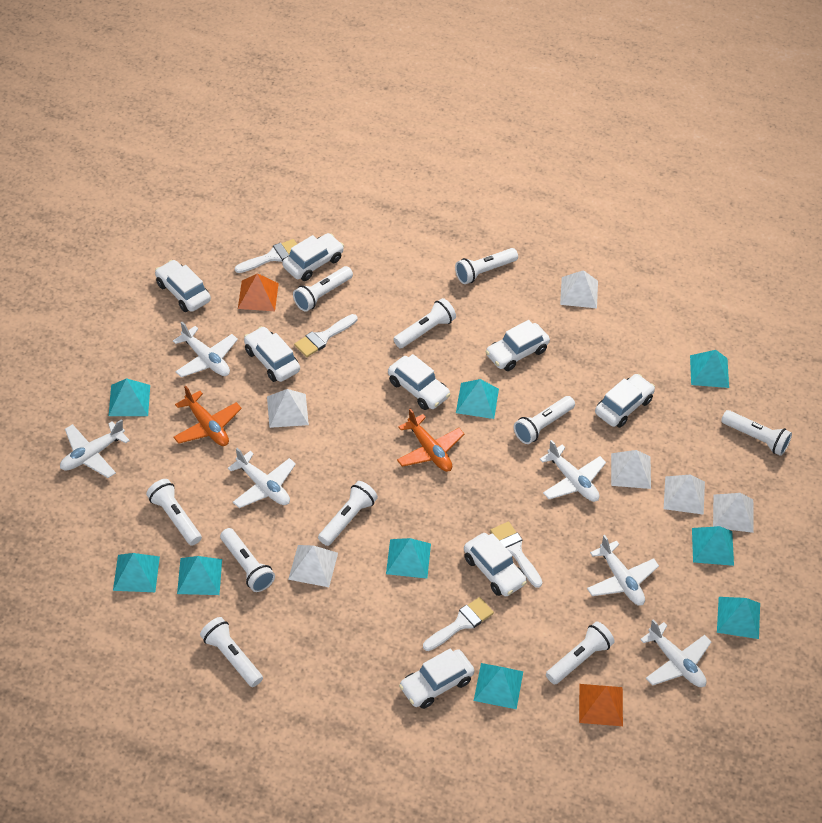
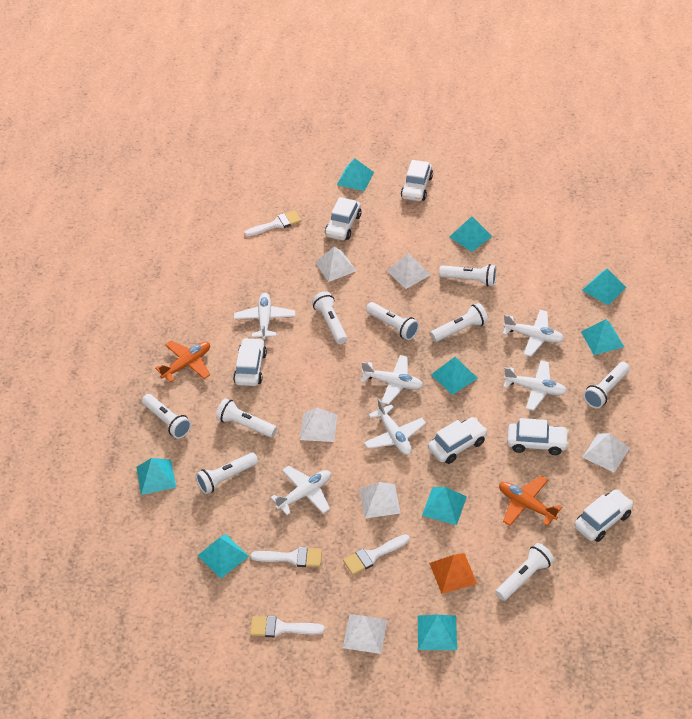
orange pyramid: [238,273,279,311] [579,684,623,726] = 2 -> [429,553,477,594] = 1
white car: [155,260,211,312] [244,326,300,382] [282,233,344,281] [388,354,451,410] [399,648,475,709] [464,533,527,596] [485,320,550,371] [595,374,655,428] = 8 -> [233,338,267,386] [325,197,361,240] [401,160,433,201] [428,417,488,464] [507,418,569,455] [574,489,634,542] = 6
white flashlight: [146,479,202,546] [200,617,263,687] [220,528,275,592] [293,266,353,312] [318,481,378,546] [393,298,456,348] [455,248,518,284] [514,396,575,444] [546,622,615,685] [721,410,792,456] = 10 -> [142,394,191,439] [196,452,258,494] [216,398,277,438] [312,291,347,344] [366,302,419,340] [430,303,488,342] [439,264,497,287] [496,543,554,601] [583,362,630,409] = 9

